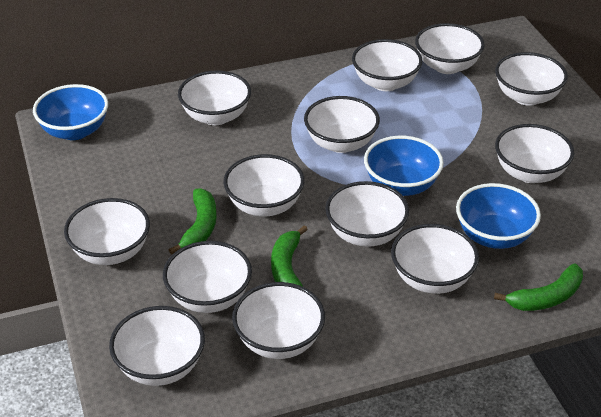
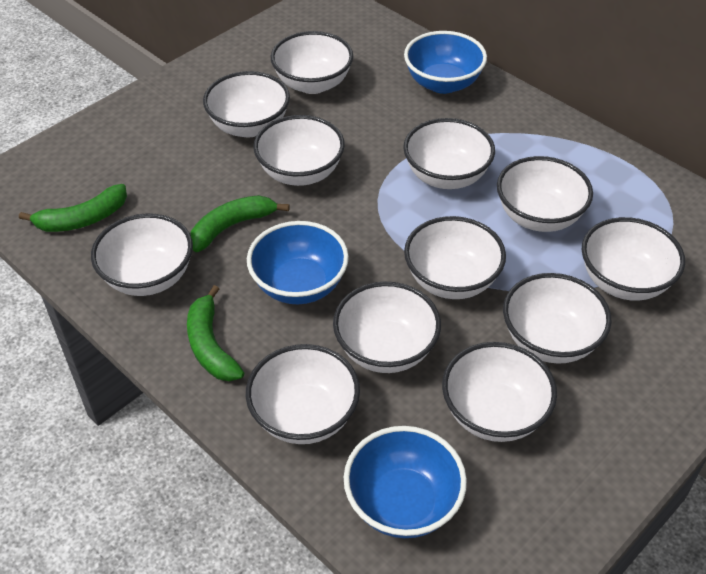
white bowl: [64,198,150,265] [109,306,205,386] [163,241,252,313] [178,71,251,125] [223,154,305,217] [232,282,325,359] [304,96,380,153] [325,181,409,247] [352,39,422,91] [391,224,479,294] [415,23,485,74] [495,52,568,106] [495,124,575,183] = 13 -> [91,213,193,296] [203,71,290,137] [246,344,360,444] [253,115,345,186] [271,31,353,94] [333,282,441,373] [403,118,495,189] [404,216,506,299] [442,342,557,442] [497,156,593,232] [503,273,612,364] [582,217,685,301] = 12

